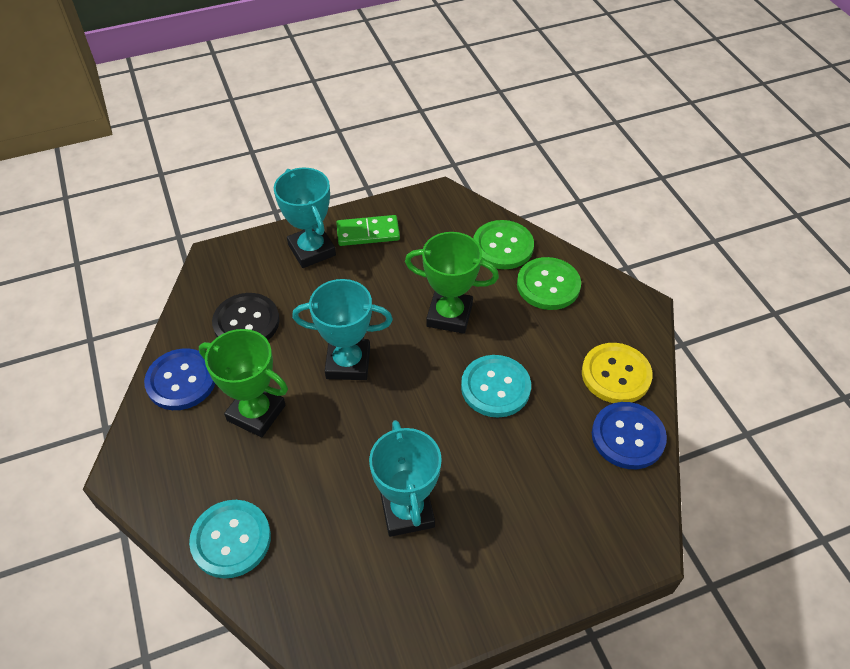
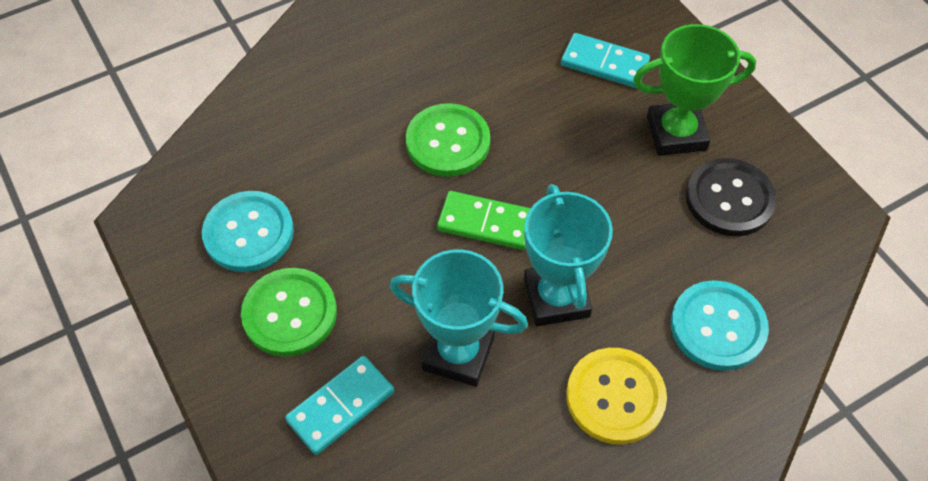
blue button: [144,348,215,410] [592,402,667,469] = 2 -> none = 0
green trophy: [199,329,288,437] [405,232,499,334] = 2 -> [633,24,756,156] = 1
turquoise domino: none = 0 -> [285,356,394,455] [561,33,650,88] = 2
turquoise trophy: [274,168,336,268] [292,279,393,380] [369,420,442,537] = 3 -> [390,250,528,387] [524,184,613,326] = 2

